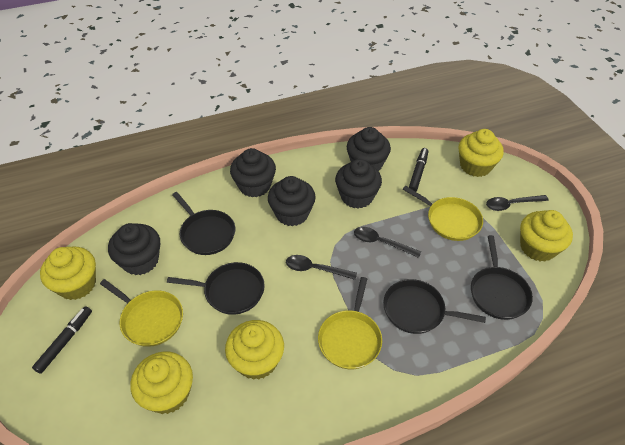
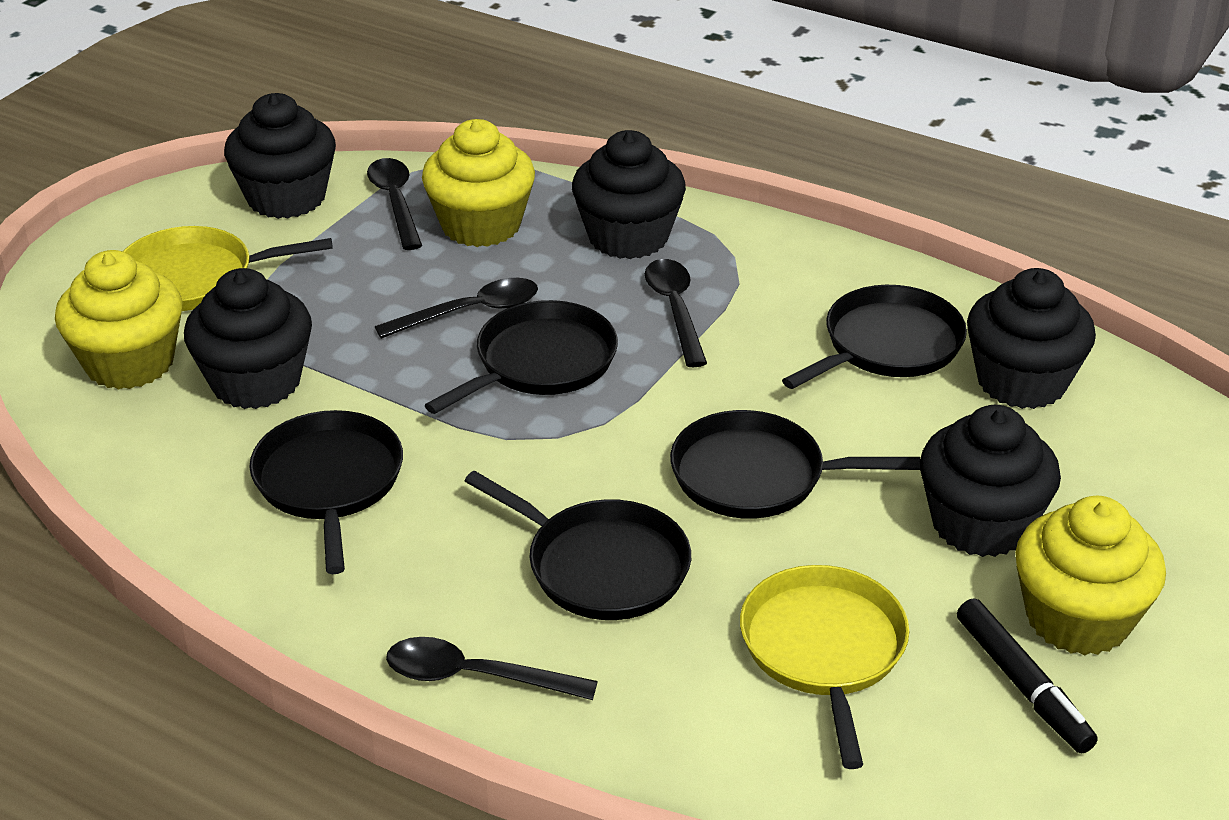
black marker: [32,306,92,374] [409,148,428,192] = 2 -> [957,598,1098,753] = 1
black pan: [167,262,265,315] [172,192,235,255] [383,279,486,334] [471,235,533,320] = 4 -> [249,410,403,574] [425,300,618,414] [465,471,691,620] [670,410,920,519] [782,285,967,389] = 5
black spoon: [286,255,357,280] [354,227,421,258] [486,195,549,211] = 3 -> [367,158,422,250] [375,278,538,339] [386,637,598,700] [645,259,707,367] = 4
yellow cupcake: [40,246,96,300] [130,352,193,414] [225,320,284,380] [459,129,504,177] [520,210,573,262] = 5 -> [55,250,183,390] [422,119,535,247] [1015,496,1166,656] = 3
yellow pan: [100,279,183,347] [318,277,382,369] [403,186,483,241] = 3 -> [123,226,333,311] [740,565,909,769] = 2

